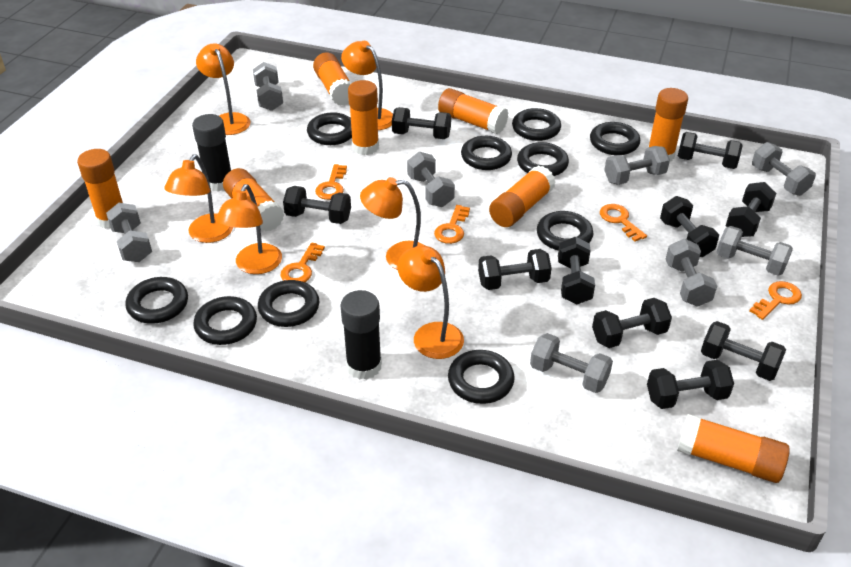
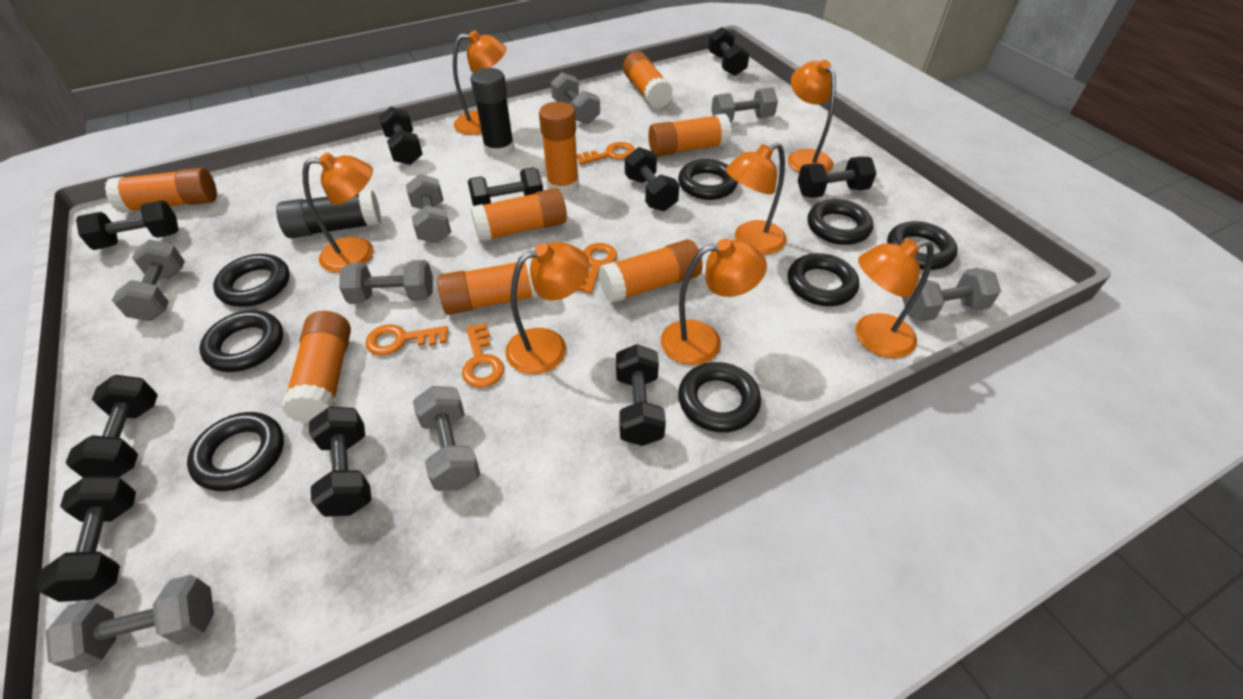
black ring: [125,277,188,324] [193,296,257,345] [258,280,319,327] [307,112,352,145] [448,350,515,404] [461,136,512,170] [512,108,561,141] [517,142,569,176] [537,211,593,251] [590,122,640,155] = 10 -> [187,412,284,491] [199,310,283,372] [213,254,290,307] [678,159,738,200] [678,362,761,432] [788,253,859,306] [808,199,873,245] [887,221,958,270] = 8
orange key: [280,242,325,282] [315,164,347,200] [434,205,470,244] [600,204,647,242] [749,281,802,320] = 5 -> [365,324,449,356] [462,323,504,388] [577,142,635,165] [577,243,617,294] = 4
orange lamp: [164,154,233,243] [196,44,250,135] [216,184,282,274] [341,41,393,130] [360,177,425,270] [397,246,464,359] = 6 -> [303,152,374,273] [453,30,506,135] [505,242,590,374] [661,239,767,365] [726,143,787,254] [788,60,836,174] [855,239,934,358] = 7

